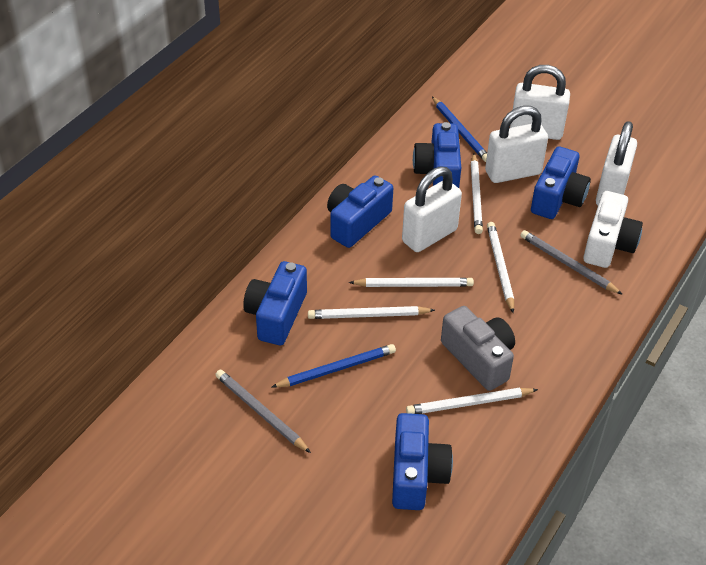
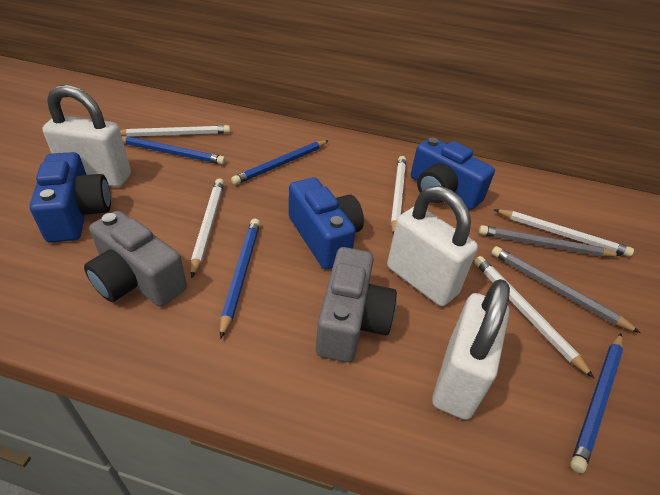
blue camera: [243,261,307,345] [327,176,393,248] [392,413,453,510] [413,122,461,188] [531,146,591,219] = 5 -> [29,152,111,243] [289,177,364,270] [411,137,495,210] = 3
blue pencil: [272,344,396,388] [432,96,487,162] = 2 -> [122,136,226,165] [220,219,260,339] [231,140,329,185] [570,333,623,473] = 4
grey camera: [441,306,515,391] = 1 -> [84,211,187,307] [316,247,397,362] = 2
white camera: [583,191,643,268] = 1 -> none = 0
white padlock: [402,166,462,252] [485,106,548,183] [510,65,570,140] [596,121,637,205] = 4 -> [42,85,131,187] [387,186,478,306] [432,279,510,420] = 3

